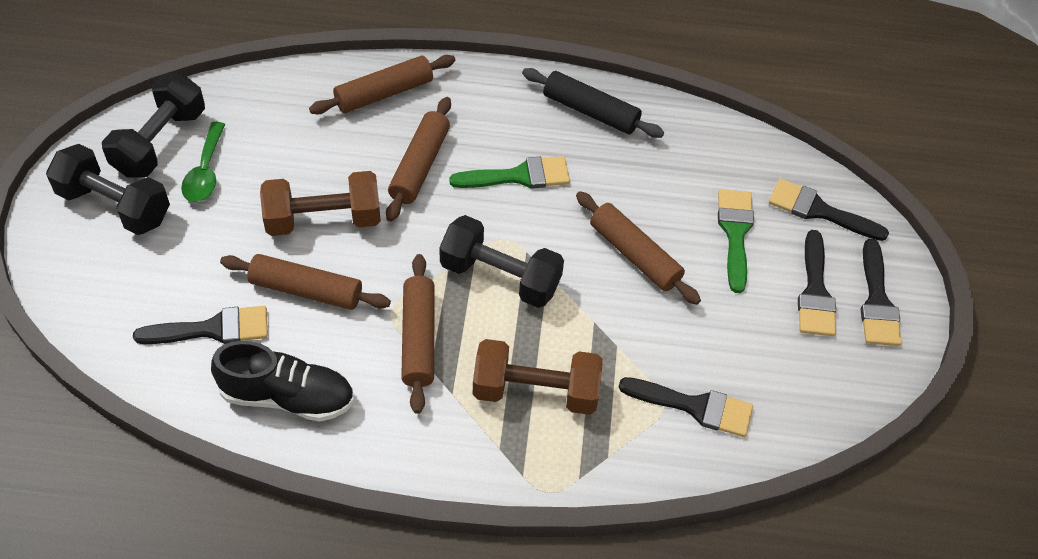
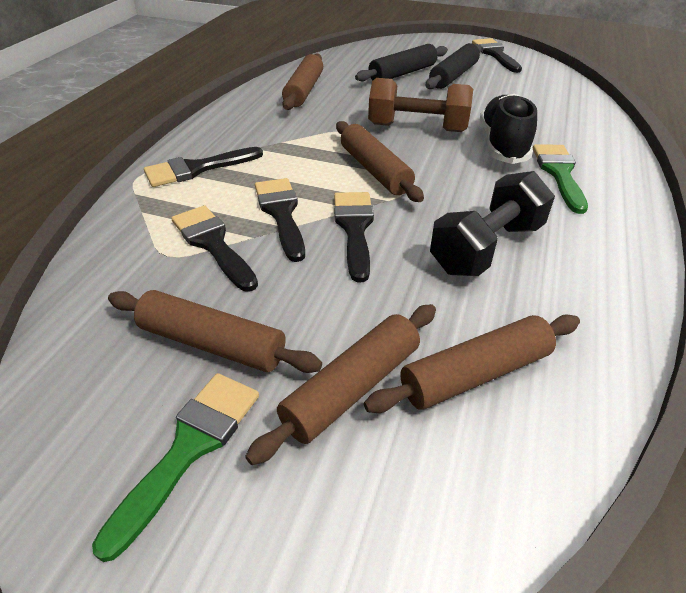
black dumbbell: [46,144,170,235] [102,73,205,178] [439,215,564,308] = 3 -> [430,171,555,276] = 1
black rolling pin: [522,68,664,138] = 1 -> [355,44,448,81] [426,43,482,89] = 2
brown dumbbell: [260,171,381,236] [473,339,603,415] = 2 -> [368,78,473,132] = 1
green spoon: [181,122,225,202] = 1 -> none = 0

